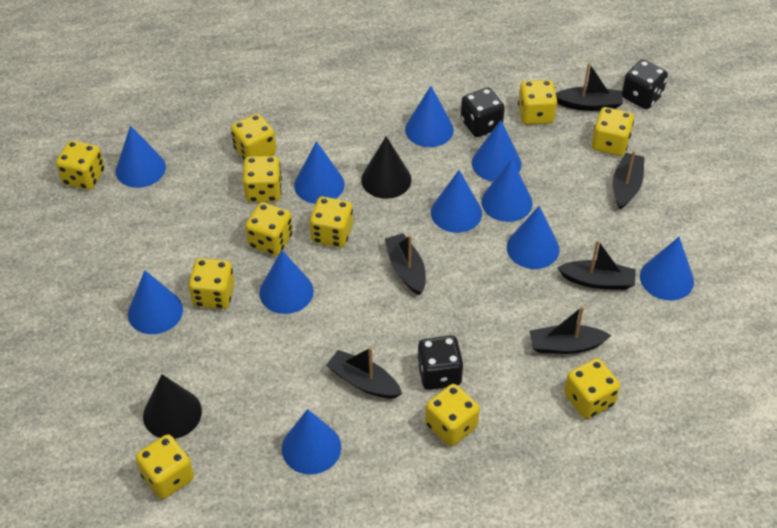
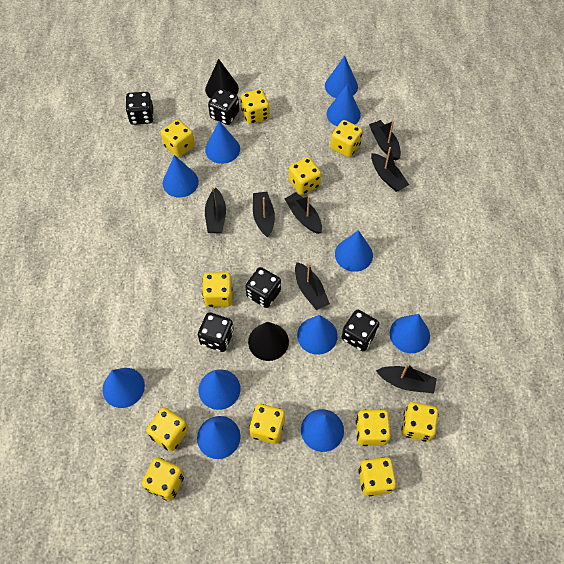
black boat: [326,347,402,398] [385,233,426,295] [530,306,611,354] [556,63,623,111] [557,240,636,290] [613,150,644,209] = 6 -> [205,187,226,233] [253,191,275,238] [285,192,322,234] [295,262,330,310] [369,120,401,161] [371,147,409,192] [376,363,437,393] = 7
black dice: [417,336,464,390] [461,88,505,137] [622,60,668,109] = 3 -> [126,92,154,125] [198,312,234,352] [208,89,239,125] [245,267,281,308] [342,310,379,351] = 5

